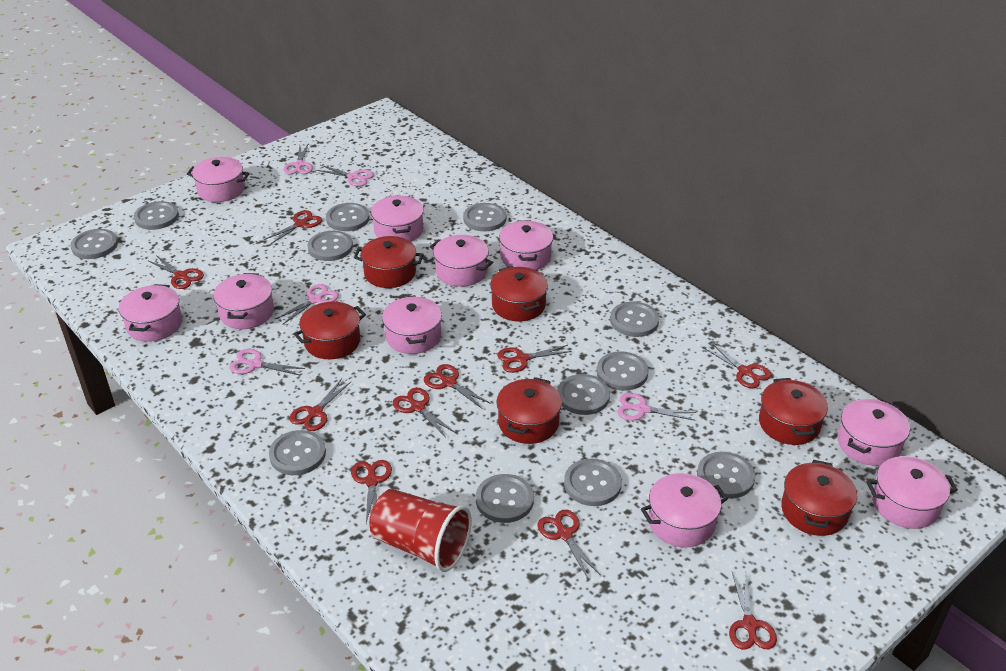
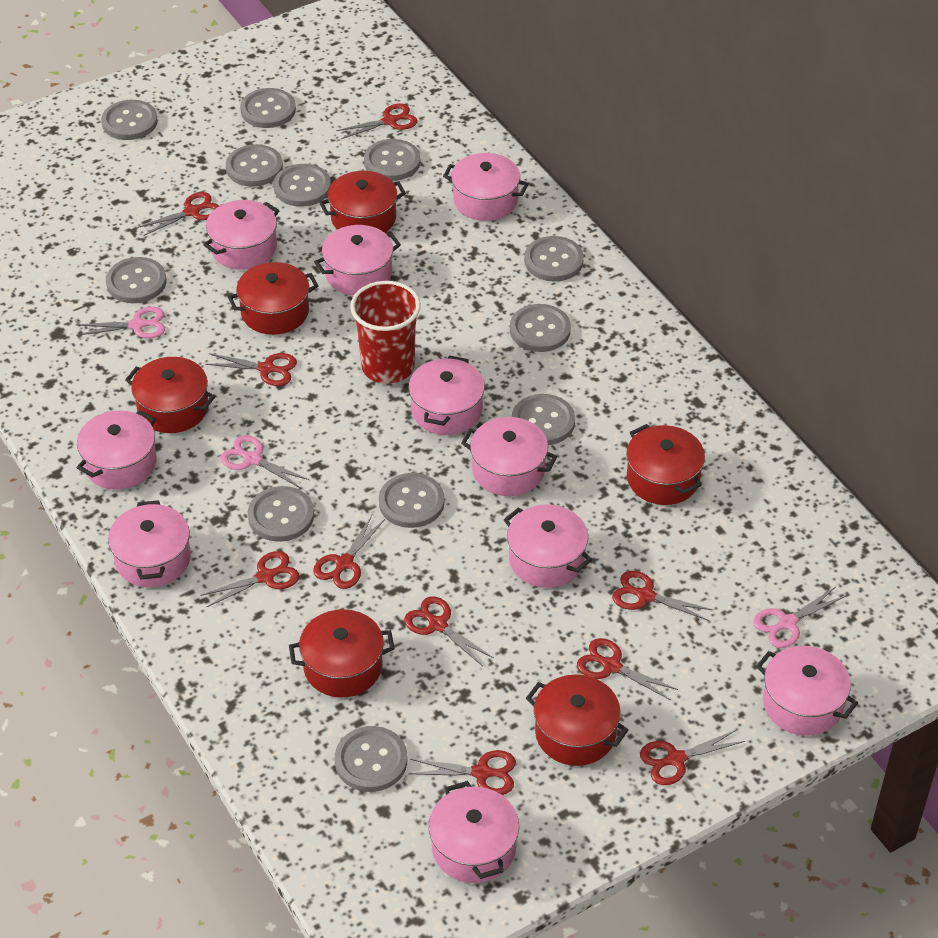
pink scissors: [229,349,305,375] [276,284,339,325] [284,143,313,174] [316,165,374,186] [617,393,697,421] = 5 -> [76,307,165,338] [220,435,310,489] [753,587,846,648] = 3

